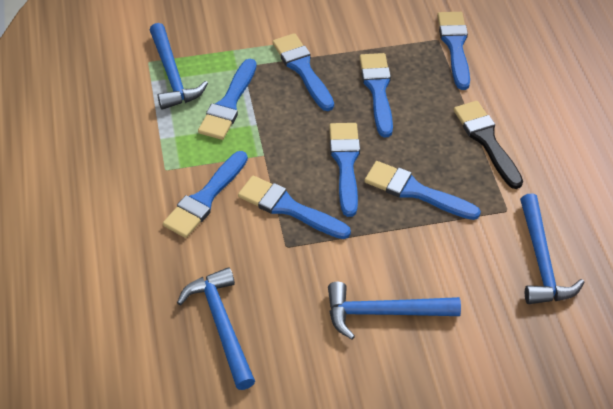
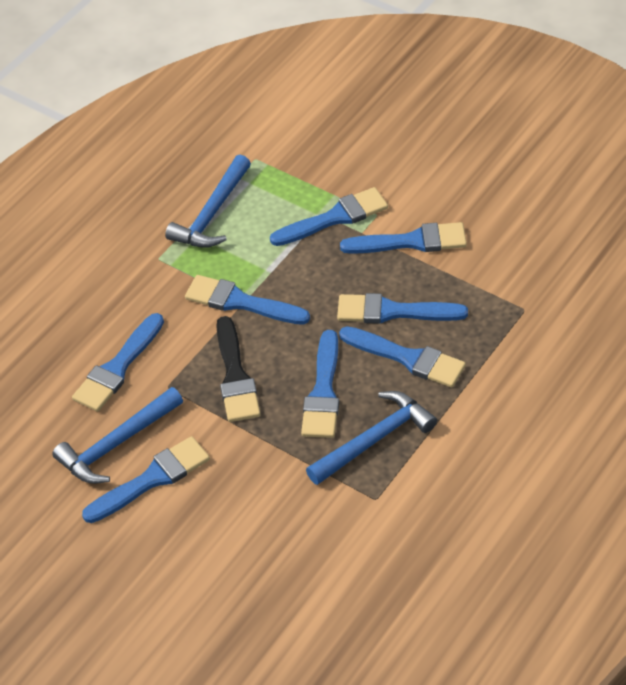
blue hammer: [150,23,208,110] [177,267,255,390] [328,282,461,339] [520,194,585,304] = 4 -> [52,387,183,484] [165,155,251,248] [306,391,437,485] = 3

